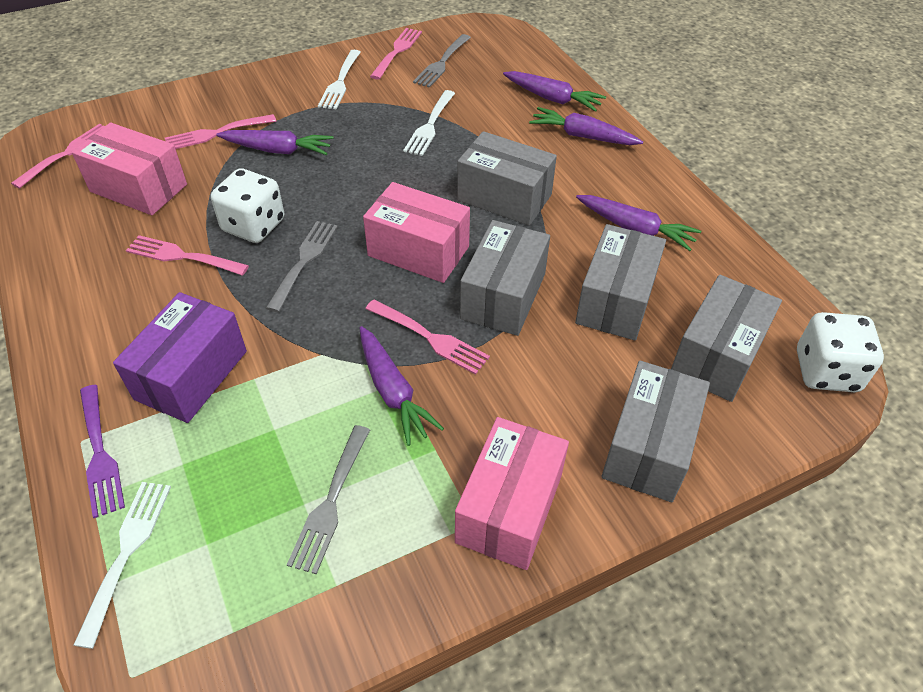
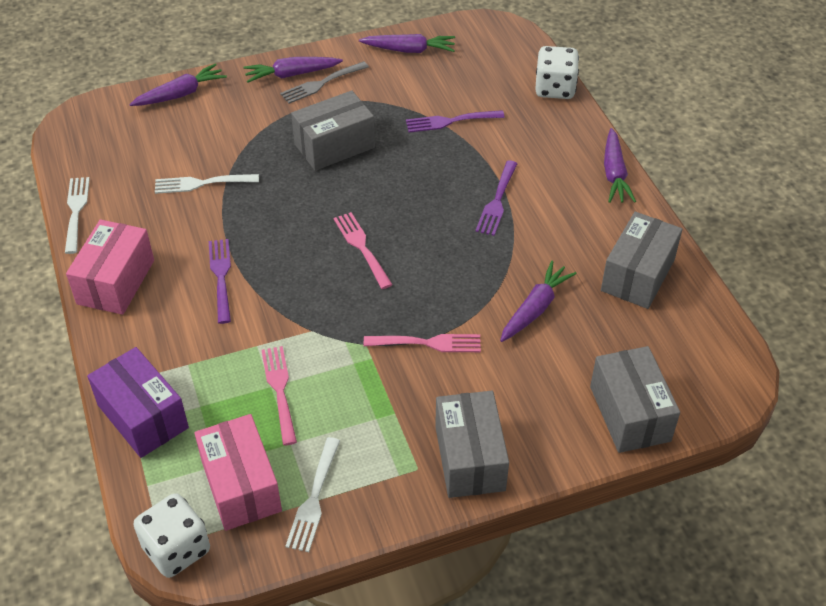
grey box: [457,131,557,226] [460,220,550,336] [575,224,666,340] [601,361,710,502] [671,275,782,402] = 5 -> [291,90,375,171] [435,391,509,498] [590,346,680,453] [601,212,682,309] = 4
grey fork: [266,221,338,312] [287,425,370,574] [413,34,471,88] = 3 -> [280,61,369,104] = 1
pink box: [72,123,187,215] [363,182,470,283] [455,417,569,570] = 3 -> [66,220,154,315] [194,414,282,531] = 2
pink fork: [11,124,105,189] [126,235,249,275] [165,114,276,149] [365,300,490,375] [370,28,422,80] = 5 -> [261,346,297,446] [334,212,393,289] [364,334,481,352] = 3
purple fork: [80,385,125,518] = 1 -> [209,239,231,324] [406,110,505,132] [475,160,518,236] = 3

